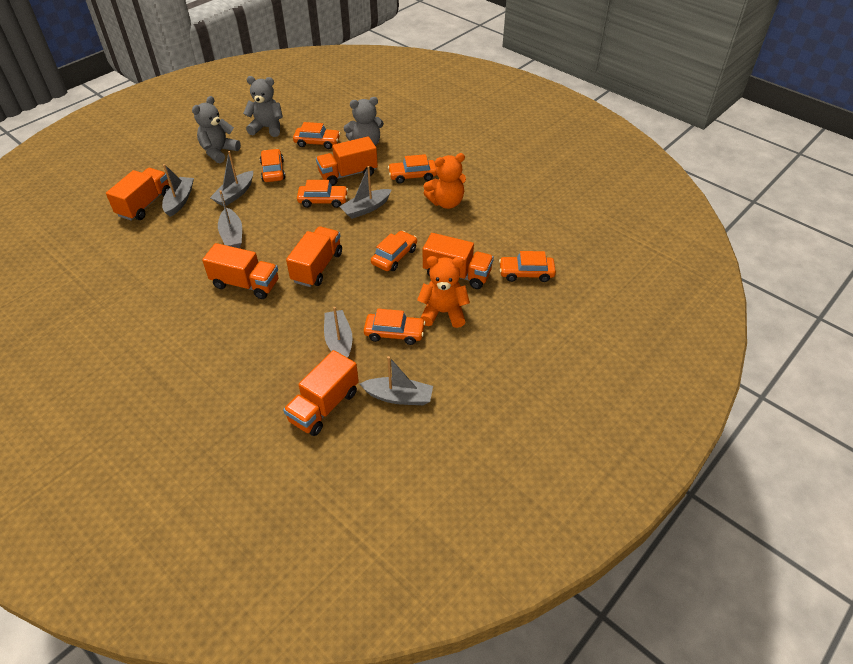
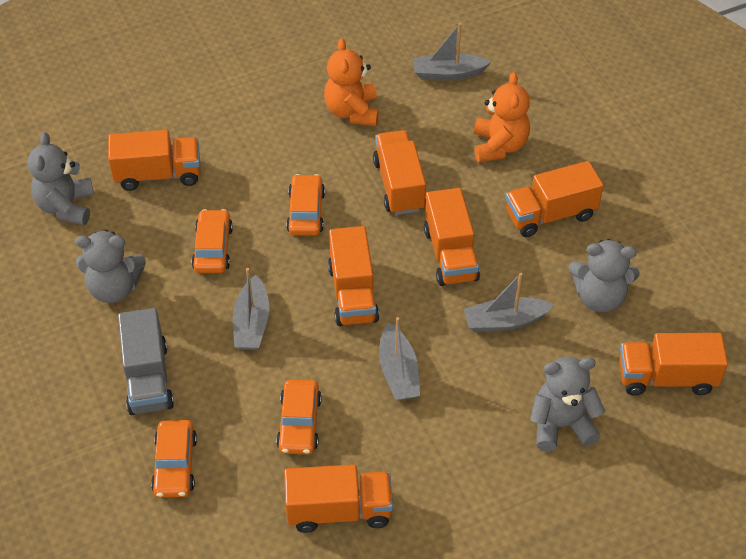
grey boat: [162,164,194,217] [210,151,253,206] [218,190,242,248] [324,307,353,358] [339,166,392,219] [360,356,433,405] = 6 -> [233,268,269,350] [379,317,420,401] [413,23,492,80] [464,273,554,333] = 4
grey teddy bear: [192,96,241,163] [243,76,283,137] [344,97,384,146] = 3 -> [28,132,94,225] [75,230,146,303] [530,357,605,452] [569,239,639,312] = 4
grey truck: none = 0 -> [118,308,174,415] = 1
orange car: [260,149,286,182] [293,122,340,149] [297,180,348,208] [364,309,425,345] [371,231,417,271] [388,154,437,184] [499,251,556,282] = 7 -> [151,420,197,498] [192,209,233,273] [276,380,322,455] [286,174,325,236] = 4
orange truck: [106,168,170,221] [202,243,278,299] [283,350,359,436] [286,226,342,287] [316,136,378,186] [423,233,494,289] = 6 -> [108,130,201,191] [284,464,393,533] [328,226,379,326] [373,130,426,215] [424,188,480,286] [506,161,604,237] [619,333,728,396] = 7

